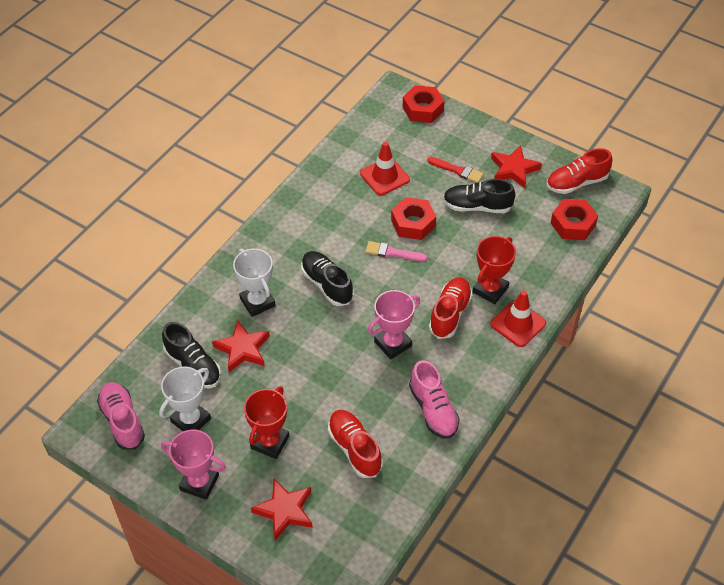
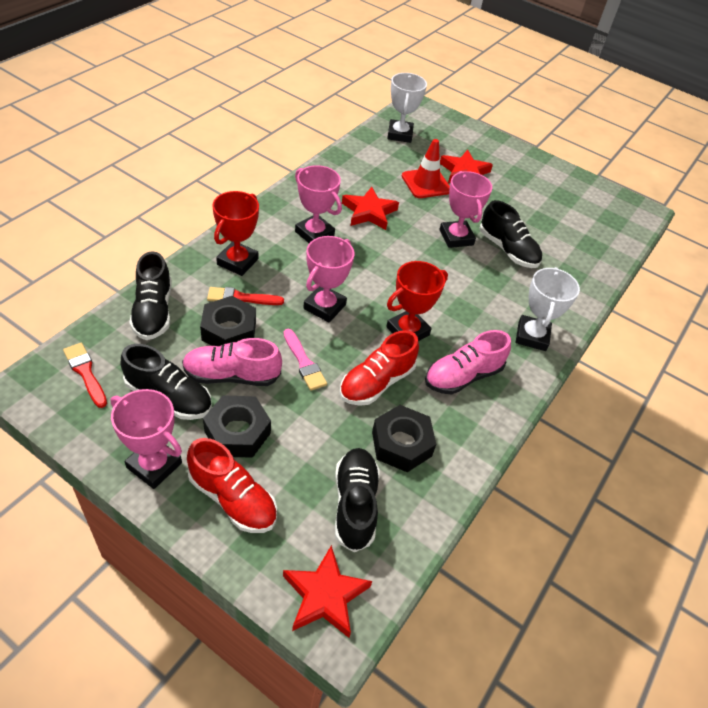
black nut: none = 0 -> [200,296,256,346] [203,395,271,458] [372,405,436,472] = 3
black shoe: [162,322,221,389] [301,251,354,306] [443,179,515,213] = 3 -> [121,344,212,420] [129,251,172,340] [335,448,380,552] [480,200,542,268] = 4
pink trophy: [161,429,226,500] [368,290,420,359] = 2 -> [110,389,182,489] [295,165,342,243] [303,236,354,322] [439,171,492,248] = 4
red brush: [427,157,483,183] = 1 -> [63,343,107,408] [207,287,284,305] = 2
red nut: [391,197,436,240] [402,85,444,123] [551,199,598,240] = 3 -> none = 0
red shoe: [328,410,383,478] [429,277,473,339] [546,148,612,194] = 3 -> [187,438,277,533] [340,330,419,406] = 2
red traffic cone: [360,142,410,195] [490,290,546,347] = 2 -> [402,139,450,198] = 1

